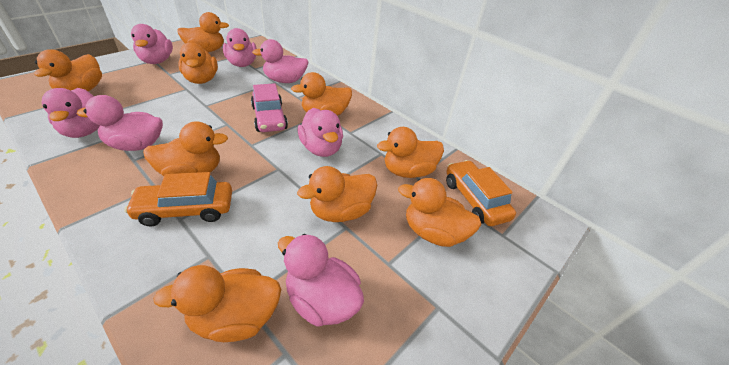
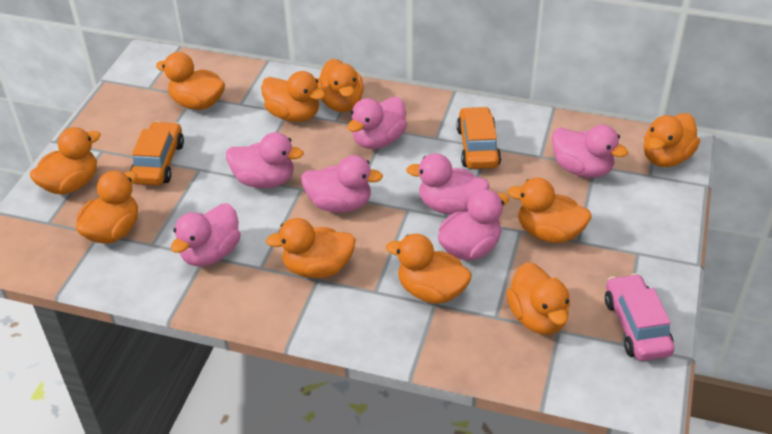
orange duck: [34,49,102,91] [143,121,228,176] [153,265,281,342] [177,12,229,52] [178,42,218,84] [291,72,352,116] [297,166,377,222] [377,127,444,178] [398,178,482,247] = 9 -> [30,127,101,195] [76,171,138,244] [156,52,225,110] [261,71,326,122] [266,218,356,278] [316,59,364,112] [386,234,472,304] [507,178,592,243] [507,262,570,335] [644,113,700,167] = 10

